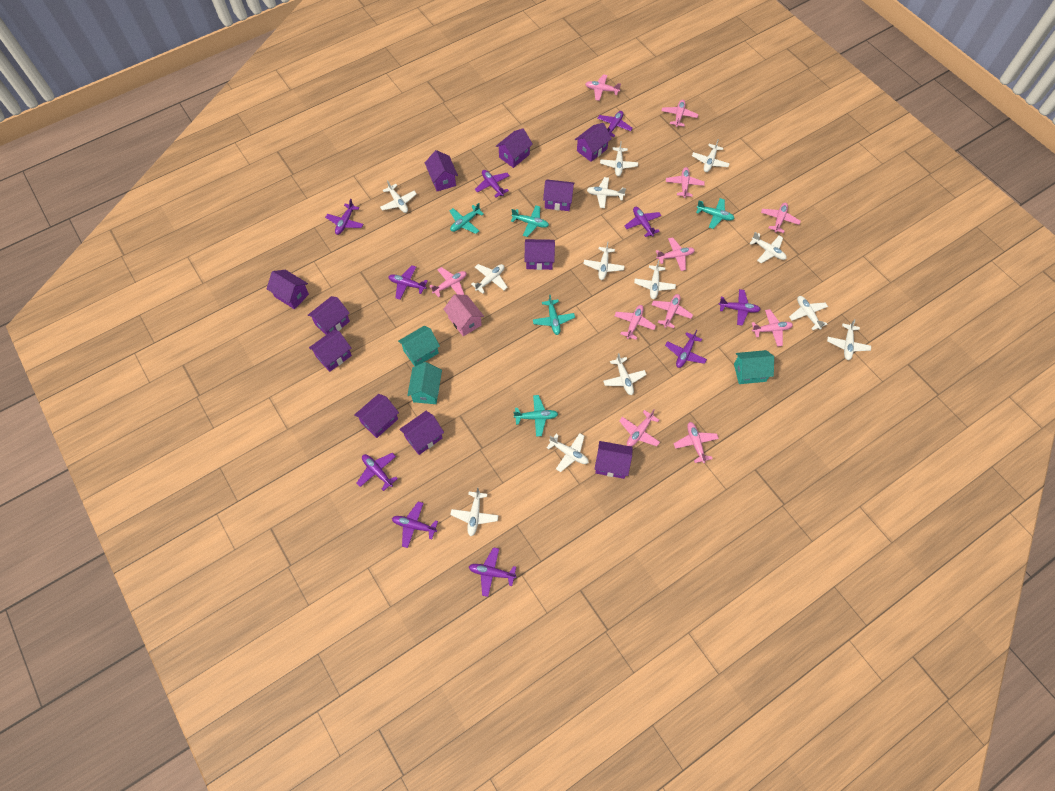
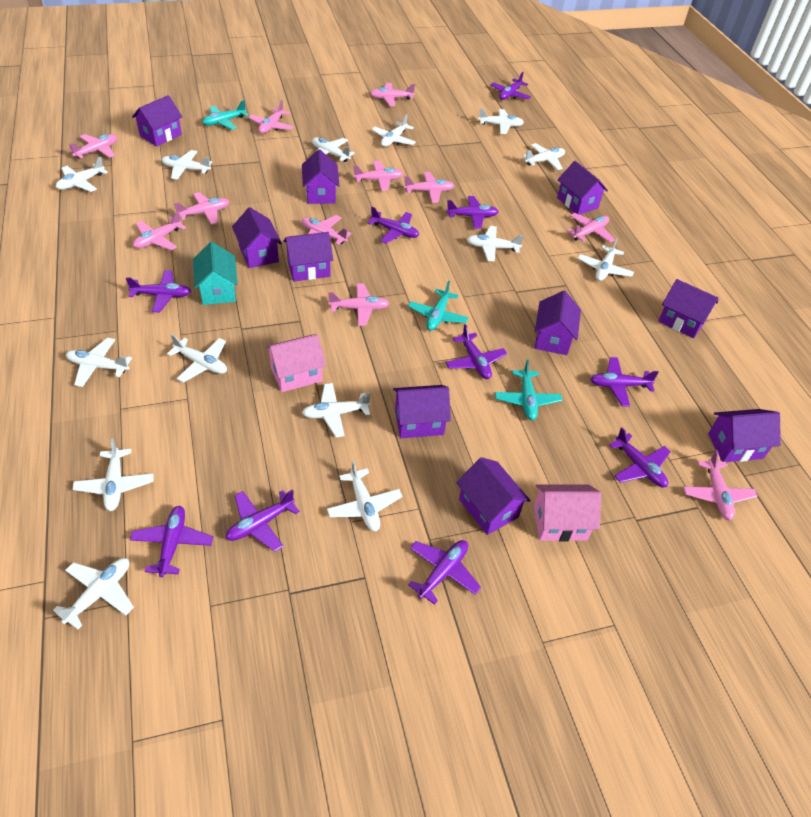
pink house: [443,294,484,336] = 1 -> [265,334,326,392] [534,484,601,541] = 2
purple house: [267,270,309,309] [308,296,350,335] [309,330,352,372] [354,394,399,438] [399,411,444,455] [425,150,458,191] [496,128,533,168] [525,239,555,270] [543,180,574,211] [575,123,612,162] [594,441,633,479] = 11 -> [132,95,182,146] [232,207,282,268] [283,232,333,281] [302,149,340,204] [393,385,451,438] [456,457,531,535] [535,291,581,355] [557,161,608,215] [658,279,718,338] [708,409,781,462] = 10
turquoise house: [398,326,440,366] [407,362,442,404] [734,350,774,384] = 3 -> [193,242,238,305] = 1
turquoise plane: [450,203,484,234] [511,205,549,237] [514,395,558,437] [533,294,575,335] [696,198,735,229] = 5 -> [202,100,248,130] [408,281,469,331] [495,360,562,420] = 3
white plane: [380,180,417,213] [450,488,499,536] [471,264,508,294] [547,433,589,472] [583,241,625,280] [587,177,626,208] [600,141,638,176] [603,353,647,395] [634,260,676,299] [692,139,730,172] [749,232,787,263] [789,296,828,330] [827,319,871,360] = 13 -> [53,558,134,630] [56,156,108,192] [66,337,132,387] [73,438,154,511] [162,150,212,180] [167,334,227,383] [302,383,371,437] [312,137,355,162] [327,460,402,532] [372,114,416,147] [467,226,524,262] [478,108,524,134] [522,143,565,170] [578,238,634,281] = 14

